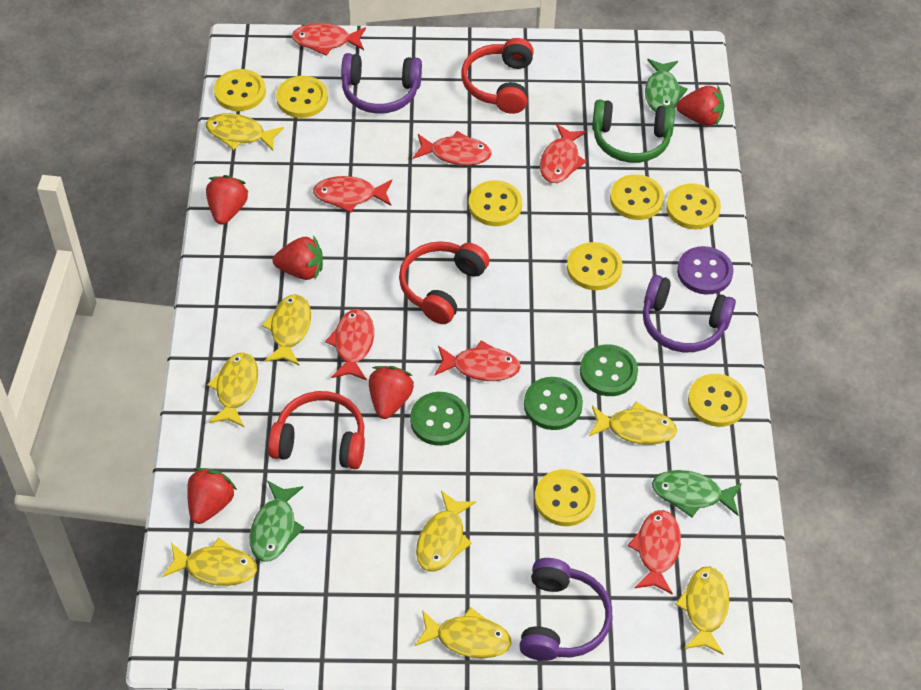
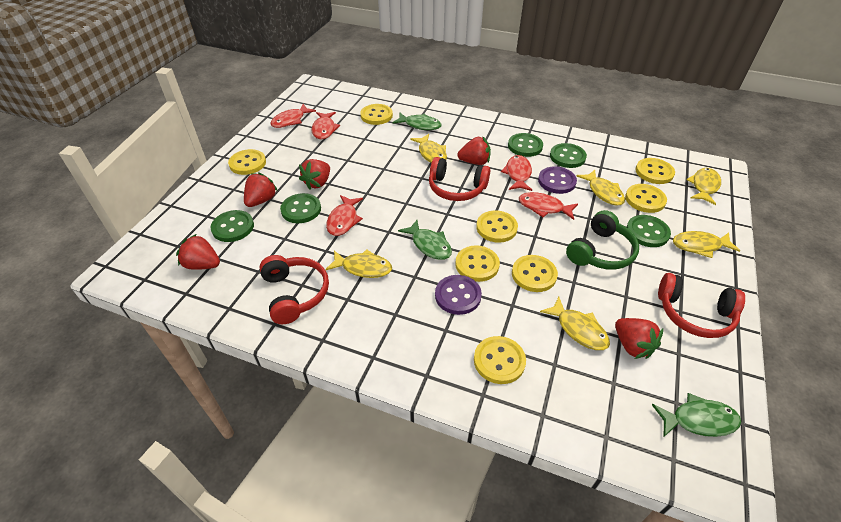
green button: [410,392,469,446] [524,377,583,430] [580,344,638,396] = 3 -> [211,210,254,242] [280,193,321,223] [508,133,543,157] [550,143,587,168] [627,215,671,247] = 5
purple button: [677,246,733,295] = 1 -> [435,275,482,315] [538,166,577,194] = 2
purple headphones: [341,53,422,114] [519,558,612,661] [643,275,736,352] = 3 -> none = 0
red fish: [292,23,366,56] [313,176,392,213] [325,309,374,381] [413,131,492,165] [434,340,521,381] [540,124,587,183] [628,510,681,595] = 7 -> [270,104,316,128] [312,112,340,140] [326,195,363,236] [501,155,532,191] [519,192,578,220] = 5
yellow fish: [162,538,257,586] [205,113,284,151] [207,353,258,427] [262,294,311,365] [415,607,511,658] [416,490,476,572] [589,402,677,445] [675,566,729,654] = 8 -> [325,249,392,278] [410,134,447,163] [540,297,610,350] [576,170,625,206] [673,231,740,258] [686,168,721,205] = 6

